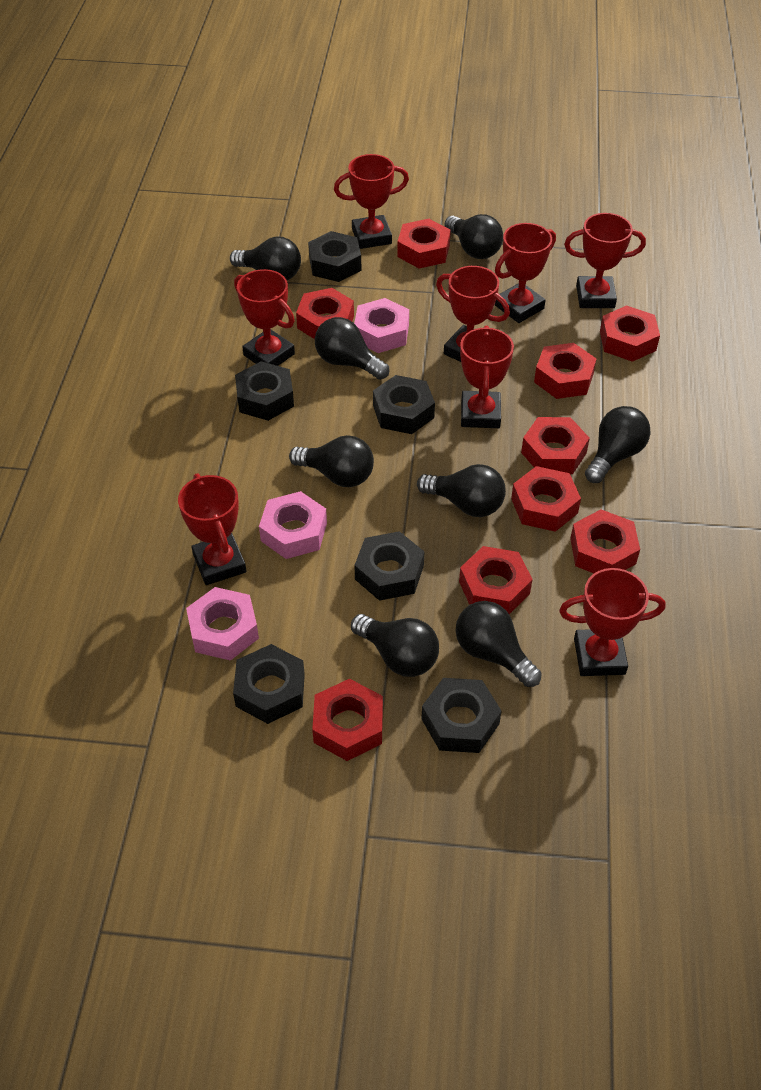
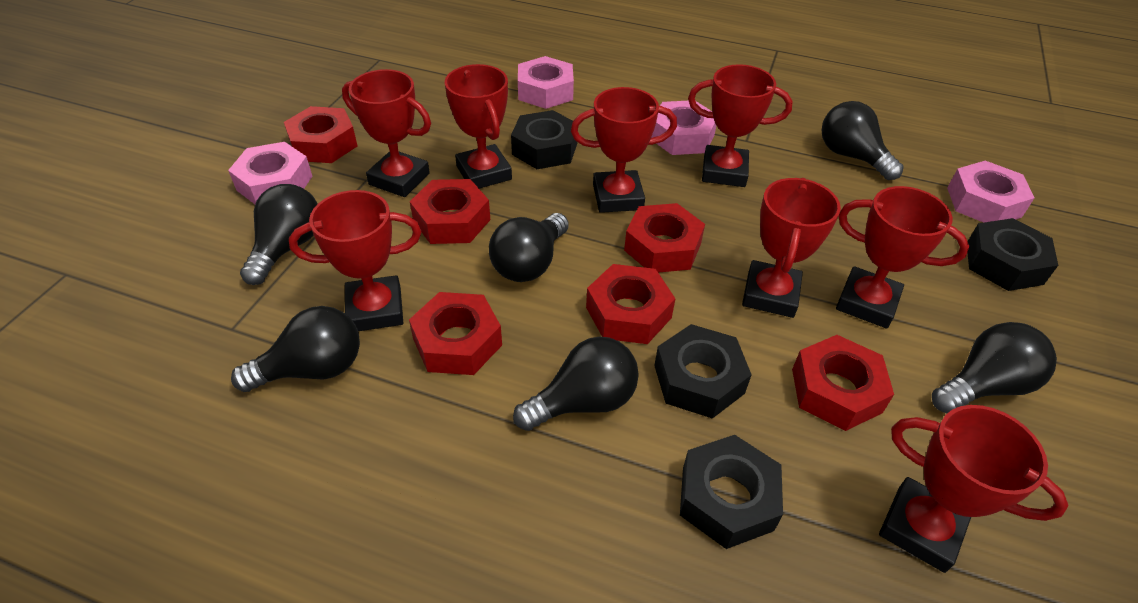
black light bulb: [230,237,301,280] [289,435,374,487] [315,317,389,380] [351,614,439,677] [417,464,506,517] [445,214,503,259] [456,601,542,687] [585,406,651,483] = 8 -> [231,306,360,392] [240,184,318,285] [489,213,569,282] [513,337,639,431] [821,101,904,180] [932,322,1057,414] = 6
black nut: [233,644,305,724] [235,361,294,421] [308,231,361,282] [354,531,424,601] [373,375,435,434] [421,678,501,753] = 6 -> [511,110,578,169] [654,324,752,419] [680,435,783,549] [967,218,1058,291] = 4
pink nut: [186,587,259,661] [259,491,327,559] [354,298,409,353] = 3 -> [228,142,313,204] [518,56,574,109] [651,101,716,155] [947,161,1034,223] = 4
red nut: [296,288,354,339] [312,679,383,761] [397,219,451,268] [459,546,533,614] [511,466,581,532] [521,417,590,474] [534,343,596,399] [570,509,640,573] [600,305,660,362] = 9 -> [284,106,357,163] [409,292,502,375] [410,179,490,244] [586,264,676,344] [624,203,705,273] [792,335,894,431] = 6

